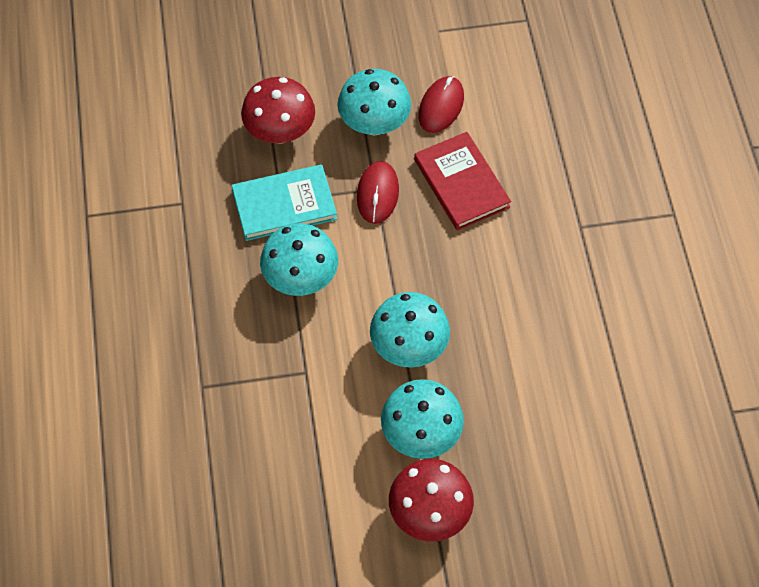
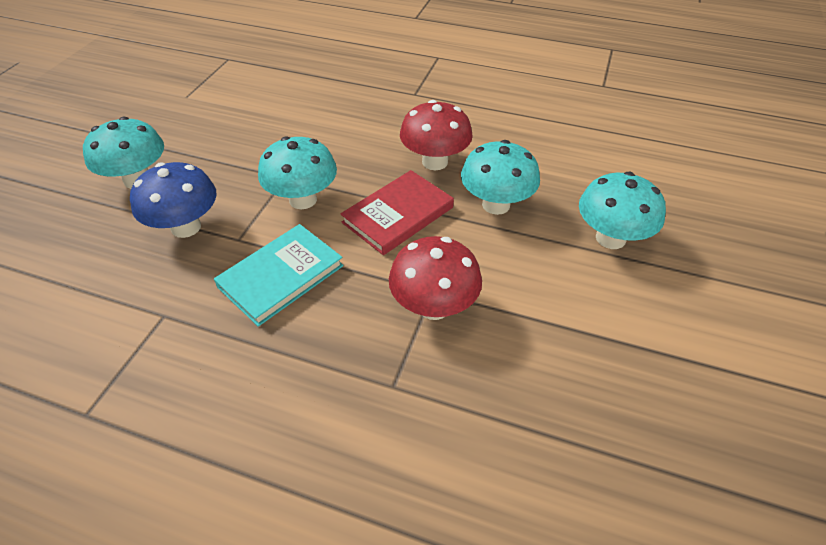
blue mushroom: none = 0 -> [130,162,216,238] = 1
red mouse: [357,161,399,224] [418,76,464,133] = 2 -> none = 0

